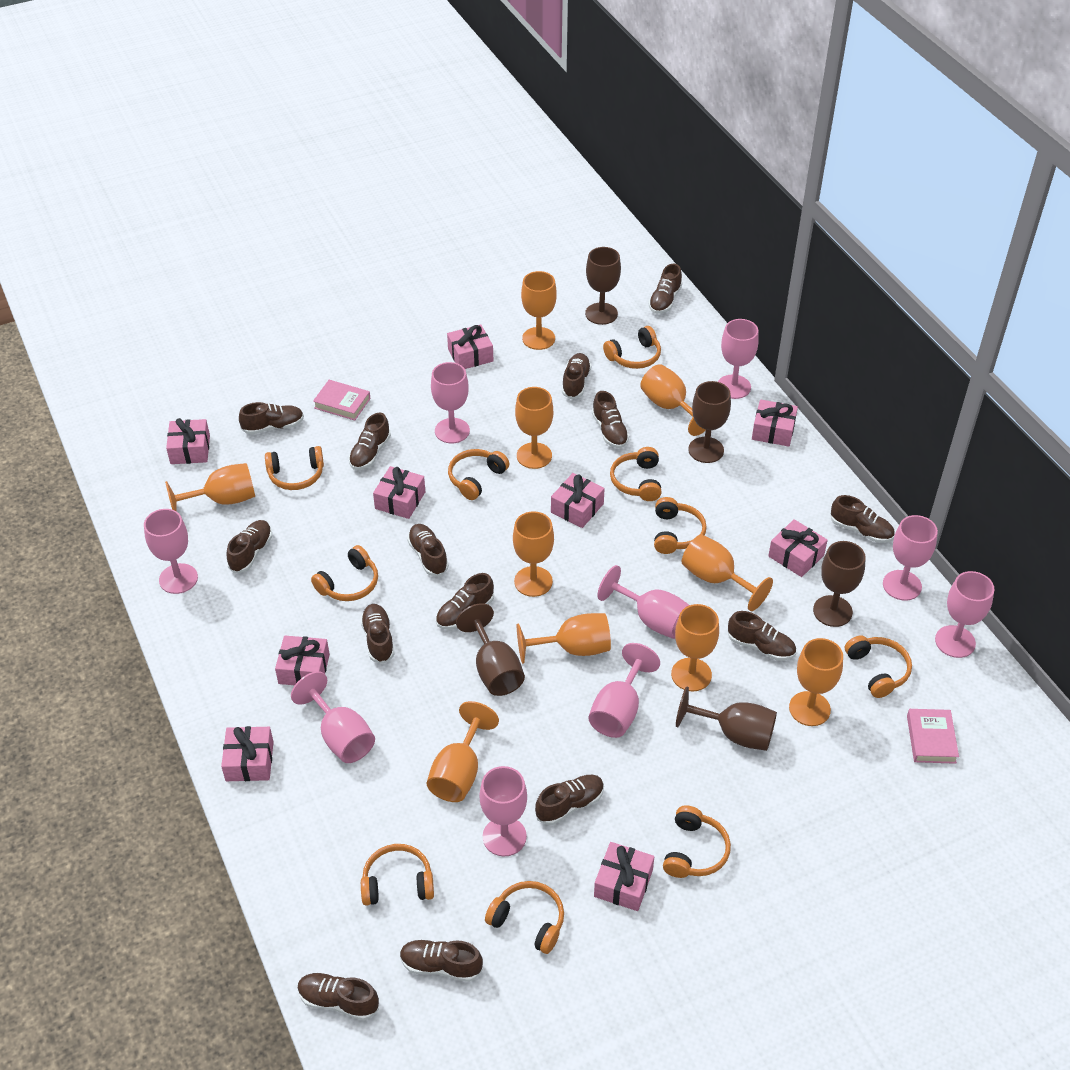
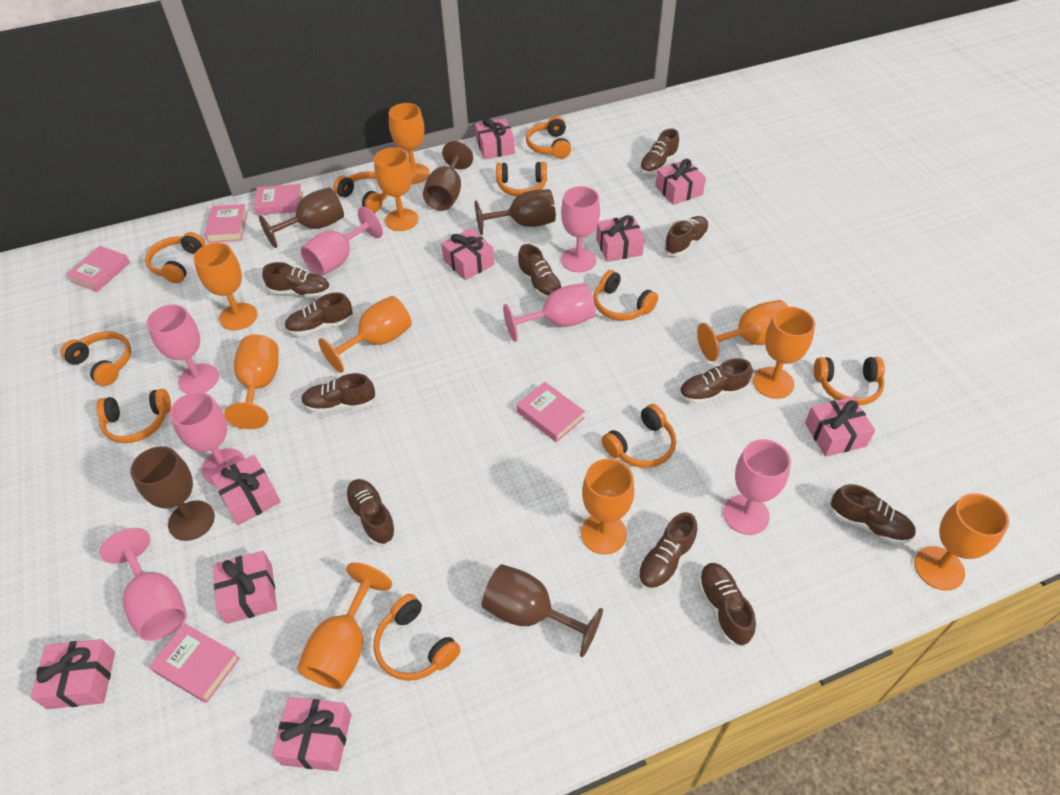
brown shoe: [226,520,272,573] [239,402,304,435] [297,973,379,1020] [349,413,391,470] [360,604,394,664] [400,940,483,982] [407,524,449,576] [436,573,494,630] [535,775,604,825] [562,353,591,399] [592,391,629,448] [648,264,682,314] [728,611,796,661] [830,495,895,543] = 14 -> [262,262,330,298] [284,293,353,336] [301,373,376,413] [345,479,397,546] [517,244,563,299] [638,512,697,590] [640,129,679,174] [664,216,709,256] [679,358,752,404] [698,563,756,647] [830,484,916,544] = 11
pink book: [313,380,370,420] [907,709,959,764] = 2 -> [66,246,130,292] [149,623,240,703] [205,204,248,243] [253,184,303,215] [516,382,585,442] = 5
pink goblet: [144,509,198,594] [291,671,375,763] [431,362,470,444] [480,766,527,857] [588,643,660,738] [598,565,689,639] [718,319,759,399] [883,515,938,601] [935,571,994,658] = 9 -> [100,528,187,641] [146,304,219,394] [170,392,245,485] [301,207,383,276] [503,283,596,342] [561,186,600,272] [723,439,791,535] = 7

